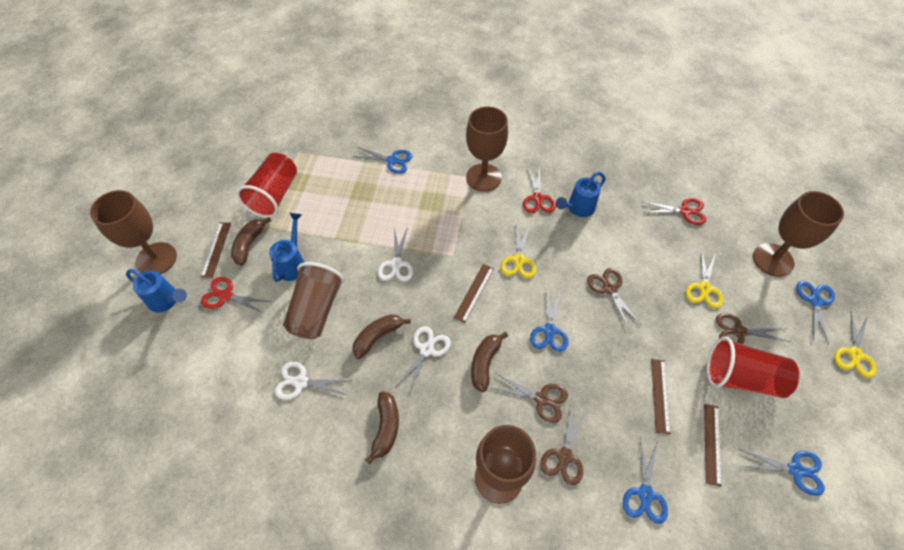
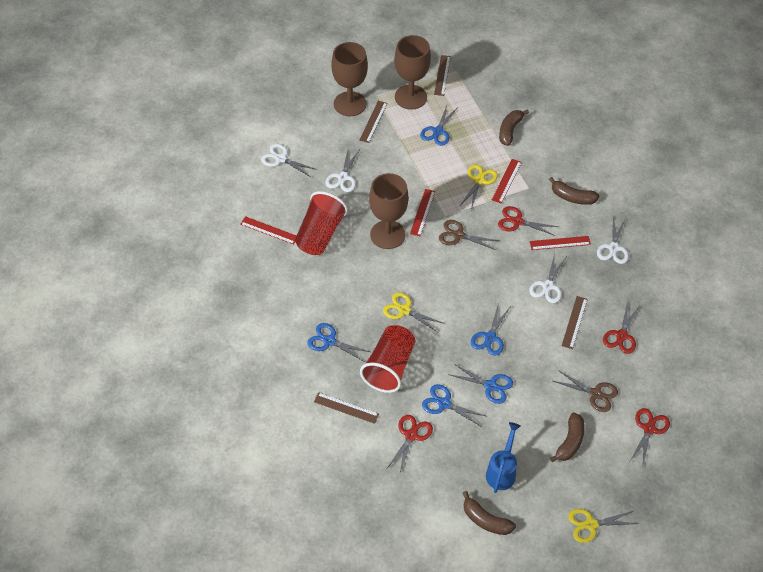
blue watering can: [126,269,187,312] [269,213,305,282] [556,172,606,217] = 3 -> [486,422,521,493] = 1
brown cup: [283,262,344,339] = 1 -> none = 0
brown goblet: [90,190,177,274] [466,107,508,192] [475,425,536,504] [753,191,844,277] = 4 -> [331,42,368,116] [369,173,409,249] [395,35,431,110] = 3
brown scissors: [492,373,568,423] [540,407,587,485] [587,268,641,329] [716,313,791,344] = 4 -> [439,220,499,250] [553,370,618,412] = 2
red ruler: none = 0 -> [240,216,296,245] [410,189,435,236] [492,159,522,203] [530,236,591,250] = 4
red scissors: [201,277,271,313] [523,167,556,213] [643,198,706,225] = 3 -> [387,415,433,472] [498,206,558,236] [603,301,640,354] [630,408,670,465] = 4
white scissors: [275,362,353,400] [378,227,413,282] [396,326,451,394] = 3 -> [261,144,318,177] [326,149,360,192] [529,253,566,303] [597,216,629,264] = 4

